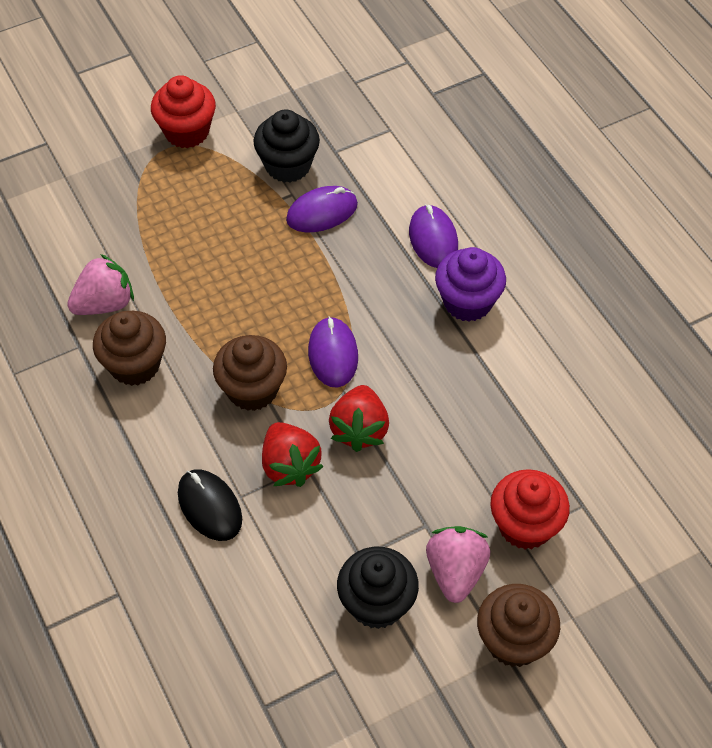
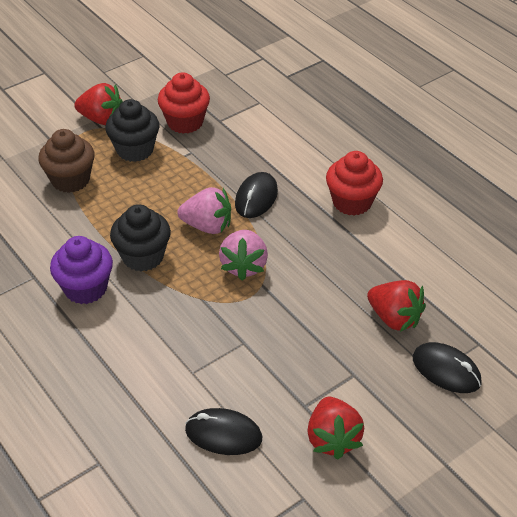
black mouse: [178,470,242,541] = 1 -> [185,408,262,455] [235,172,278,218] [413,342,482,393] = 3
brown cupcake: [93,311,166,386] [213,335,287,411] [477,584,560,667] = 3 -> [38,129,95,193] = 1
purple mouse: [286,186,358,232] [308,316,358,388] [409,205,458,268] = 3 -> none = 0
red strawberry: [262,422,324,487] [329,385,389,452] = 2 -> [74,83,123,125] [307,397,364,459] [367,280,426,332] = 3

